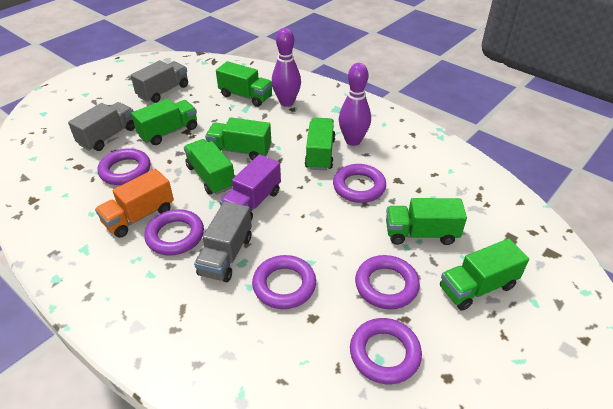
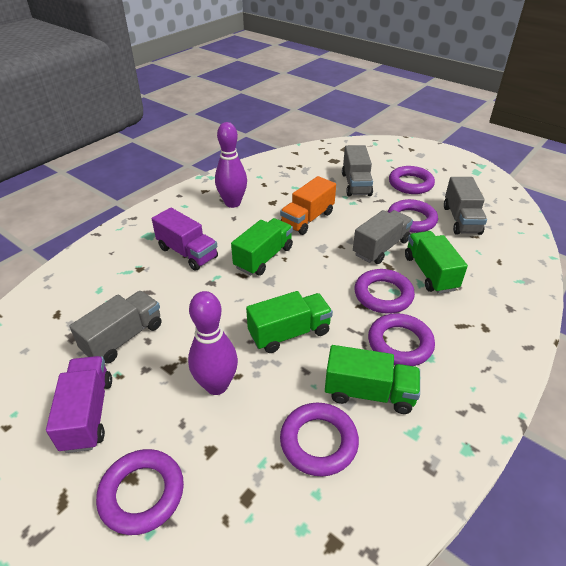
green truck: [131,99,197,145] [184,139,234,195] [205,117,271,160] [216,61,272,107] [305,118,335,171] [386,198,467,245] [440,238,529,311] = 7 -> [231,218,293,276] [246,291,333,353] [325,345,420,414] [405,231,468,294] = 4
grey truck: [68,102,135,151] [131,60,188,103] [194,201,252,282] = 3 -> [69,291,162,364] [342,145,373,197] [353,210,413,264] [444,177,487,235] = 4
purple truck: [220,154,281,221] = 1 -> [46,356,112,453] [152,208,218,270] = 2

